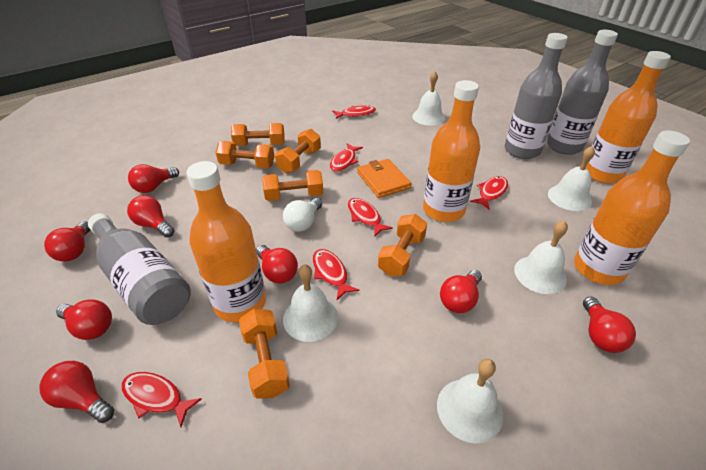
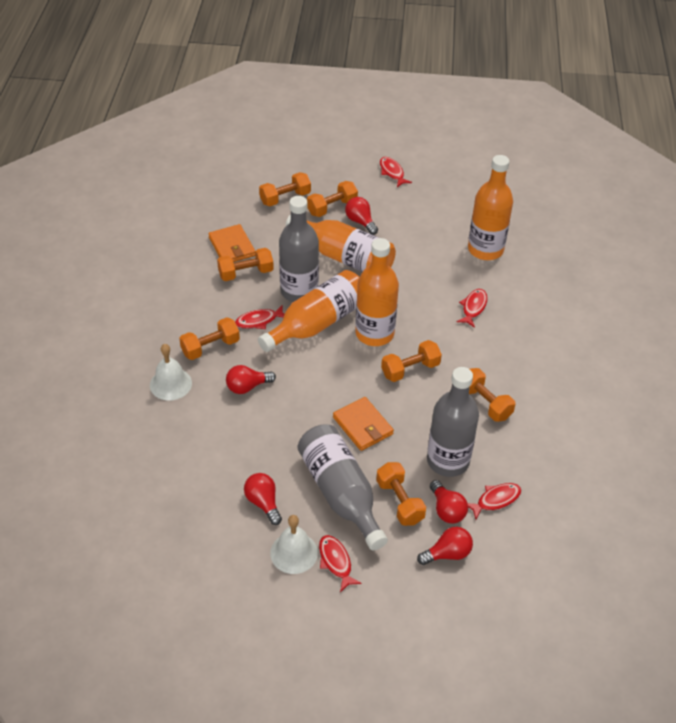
orange dumbbell: [216,141,275,168] [231,123,285,146] [239,309,290,399] [262,170,323,201] [275,129,321,173] [378,214,427,276] = 6 -> [179,317,240,360] [217,248,274,281] [259,172,311,206] [307,181,358,217] [376,462,426,526] [381,340,442,382] [469,368,516,422] = 7
orange wallet: [357,159,412,198] = 1 -> [208,224,255,262] [333,397,394,451] = 2
red fish: [121,372,202,427] [313,249,359,300] [330,143,363,172] [332,105,376,119] [348,198,393,236] [470,176,508,209] = 6 -> [235,305,284,329] [319,535,362,592] [380,157,412,187] [457,289,488,328] [468,483,521,519] = 5
red light bulb: [40,361,114,423] [44,221,90,262] [56,299,112,340] [127,195,174,237] [128,164,179,193] [256,245,298,283] [440,270,482,313] [583,297,636,353] = 8 -> [226,365,276,394] [244,473,282,525] [345,197,378,235] [417,527,473,565] [430,480,468,524] = 5
white bell: [283,264,338,342] [412,71,445,126] [437,359,503,443] [514,221,568,294] [548,146,595,211] = 5 -> [150,344,192,401] [270,515,318,574] = 2
white light bulb: [283,198,322,232] = 1 -> none = 0

